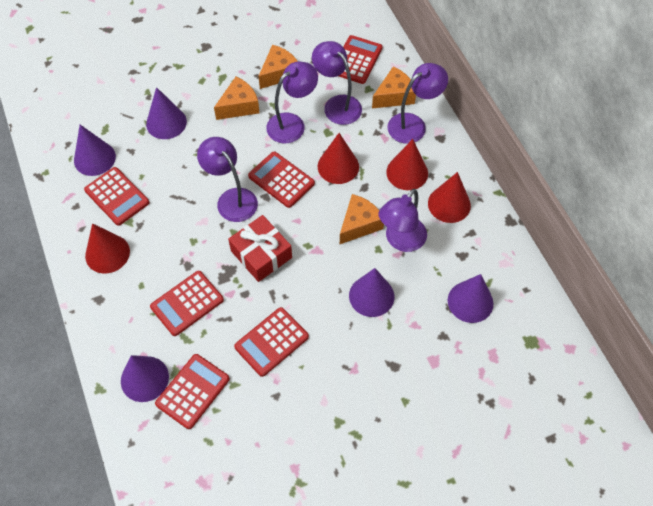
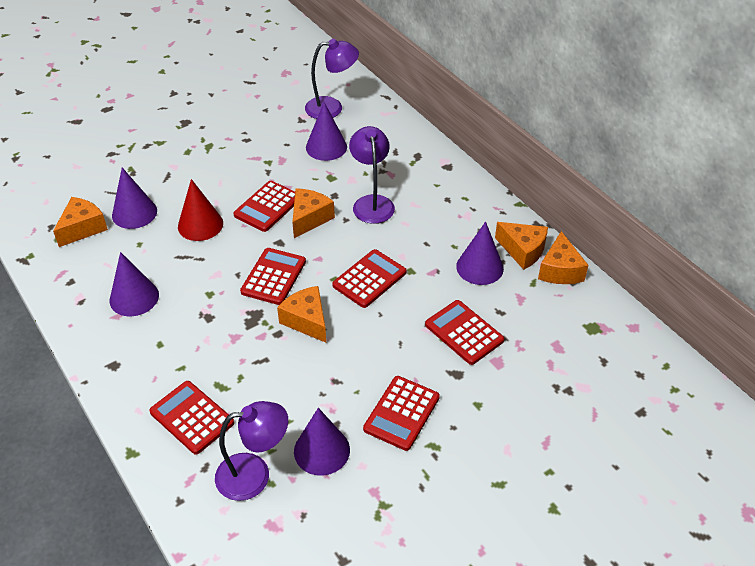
orange cheese: [214,77,260,120] [259,45,298,89] [340,194,384,244] [372,66,416,109] = 4 -> [53,197,108,247] [277,286,326,343] [292,188,335,238] [495,222,548,270] [538,231,589,284] = 5
purple lamp: [197,137,258,222] [266,61,318,144] [312,41,362,125] [378,189,427,252] [388,63,448,144] = 5 -> [215,401,288,501] [305,39,359,119] [349,126,395,224] = 3
red cone: [85,223,130,273] [318,133,359,184] [386,139,428,190] [428,172,471,223] = 4 -> [178,179,223,241] = 1
red gift: [228,215,292,282] = 1 -> none = 0

